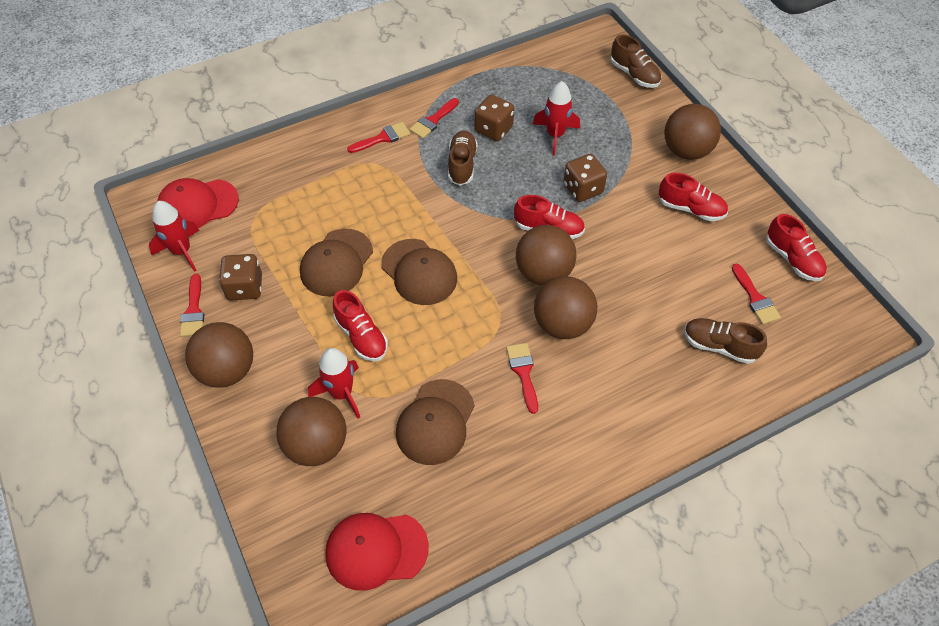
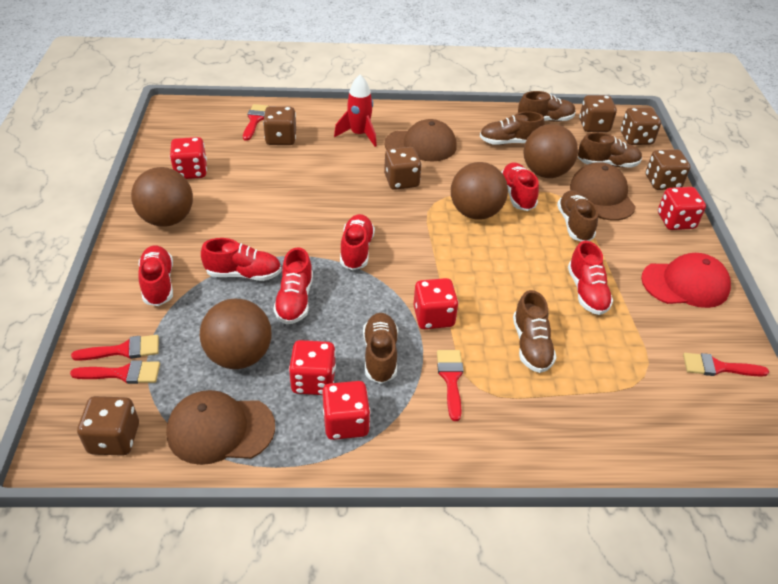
brown ball: [185,322,253,388] [276,397,346,466] [516,225,577,285] [534,276,597,339] [665,104,721,160] = 5 -> [131,167,193,227] [200,299,272,369] [451,162,508,220] [524,124,578,178] = 4
brown dice: [219,254,262,301] [475,94,514,141] [563,154,607,202] = 3 -> [77,396,139,456] [263,106,296,145] [384,147,422,190] [579,95,617,132] [621,107,661,145] [646,149,690,190] = 6
brown shoe: [448,130,478,186] [610,35,661,88] [684,318,767,364] = 3 -> [363,313,398,384] [480,111,545,145] [513,290,556,373] [518,91,576,122] [557,190,598,241] [578,132,642,168] = 6
red cap: [157,178,239,228] [325,513,429,591] = 2 -> [641,253,731,308] = 1
red dice: none = 0 -> [170,137,207,179] [289,340,336,395] [322,381,370,440] [413,278,459,329] [658,187,706,230] = 5
red rocket: [149,201,200,272] [308,348,360,419] [533,81,580,156] = 3 -> [334,75,377,147] = 1
red shoe: [333,290,388,361] [514,195,585,239] [659,173,728,221] [766,214,827,281] = 4 -> [138,245,173,306] [201,238,281,281] [273,247,313,324] [340,214,375,270] [502,162,539,211] [568,241,613,315] = 6

